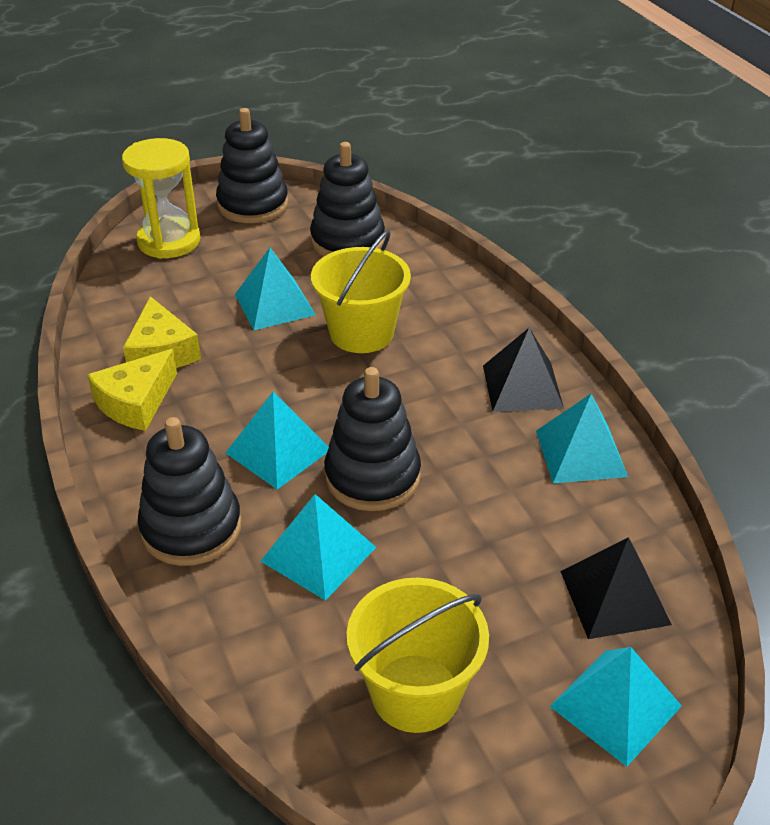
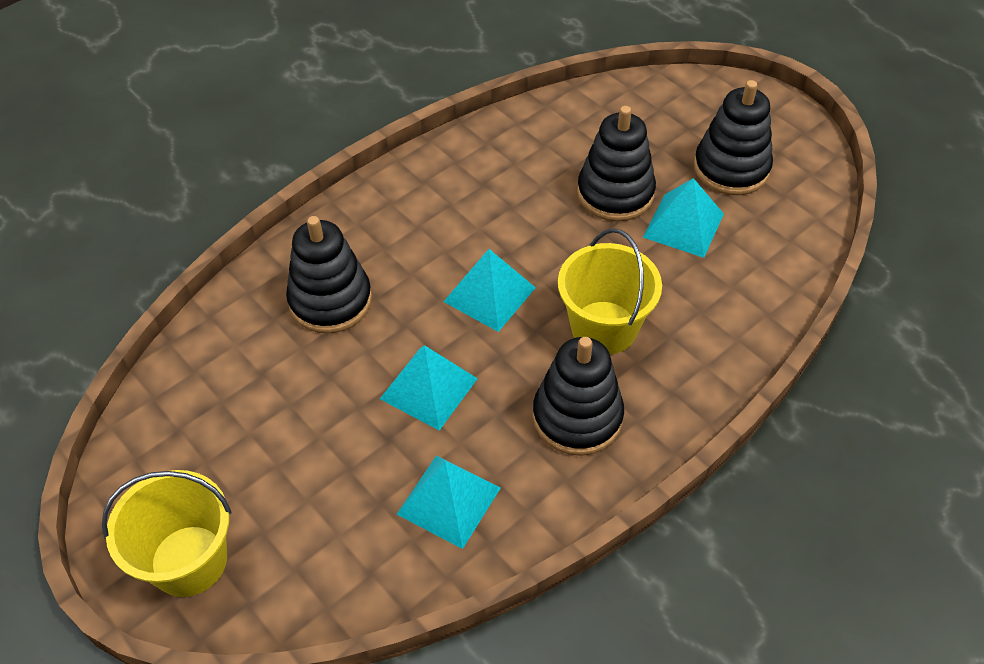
black pyramid: [483,328,564,412] [560,537,672,639] = 2 -> none = 0
turquoise pyramid: [226,392,329,489] [235,248,316,330] [261,494,376,600] [536,394,628,483] [550,647,682,767] = 5 -> [380,345,478,431] [397,456,501,549] [443,249,536,332] [643,178,724,258] = 4
yellow cheese: [87,349,177,431] [123,296,201,368] = 2 -> none = 0
yellow hourglass: [122,138,200,259] = 1 -> none = 0

